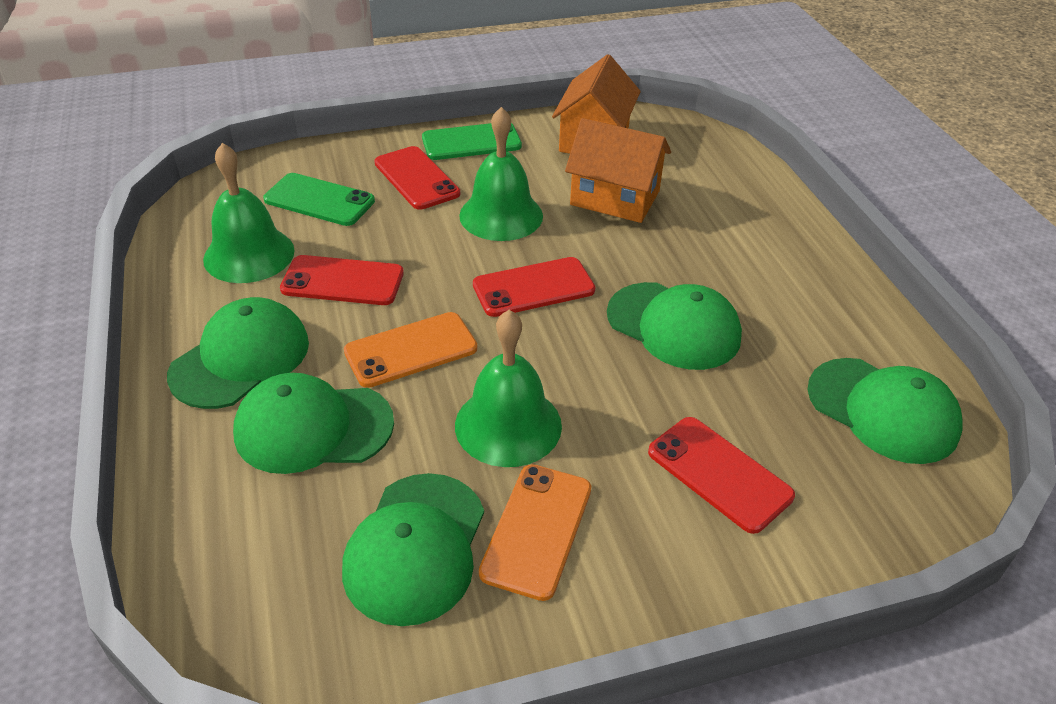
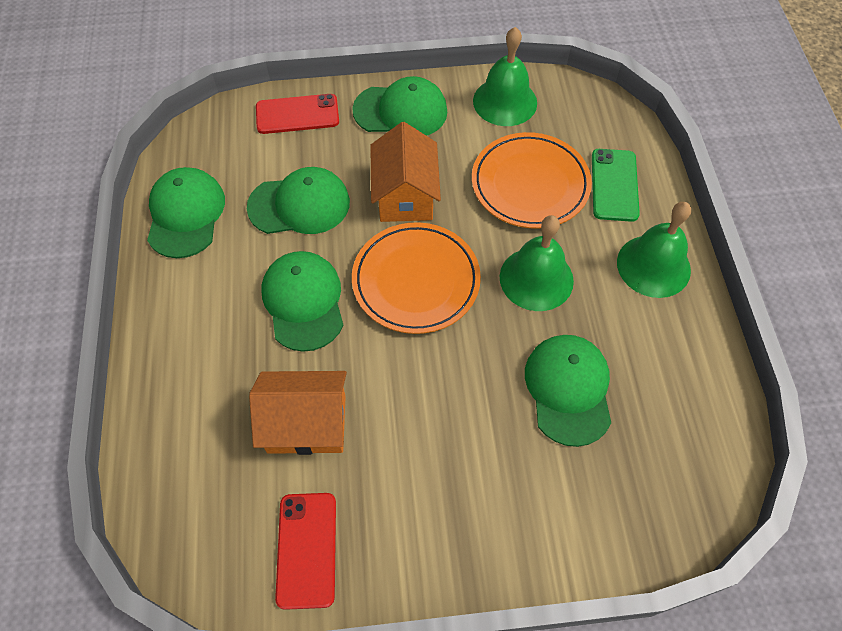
green phone: [263,173,375,226] [422,123,522,160] = 2 -> [592,149,640,222] = 1
orange phone: [344,312,477,388] [479,464,591,601] = 2 -> none = 0
orange plate: none = 0 -> [352,222,481,334] [472,132,592,229] = 2
red phone: [280,255,404,305] [375,146,460,210] [473,257,595,317] [648,417,795,534] = 4 -> [256,94,339,134] [275,493,336,610] = 2

